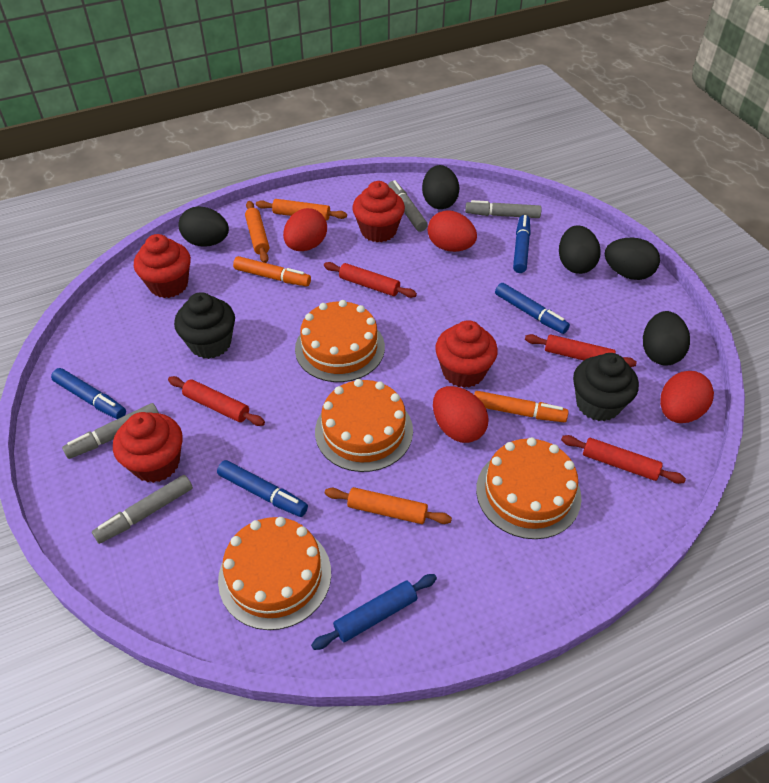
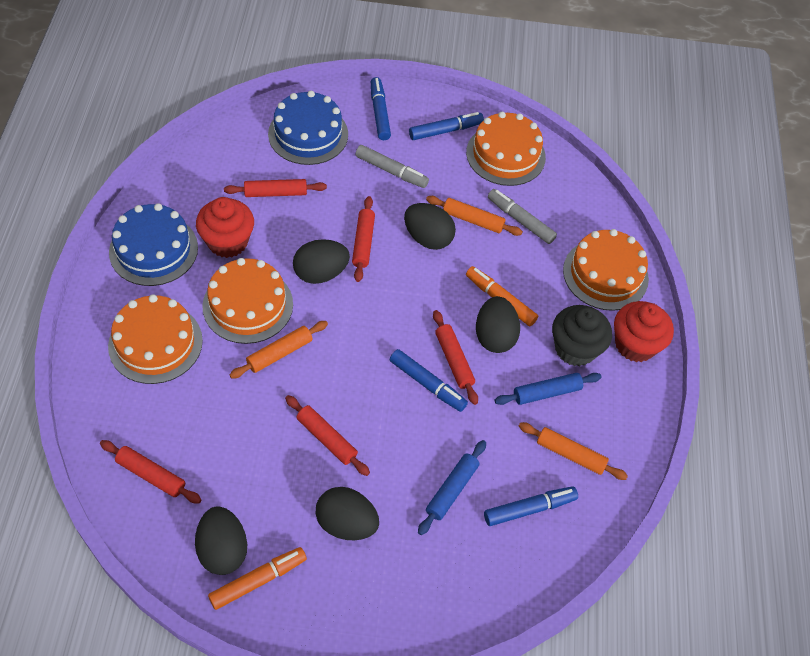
black cupcake: [174,292,235,359] [573,353,639,421] = 2 -> [552,305,612,366] = 1
blue cake: none = 0 -> [109,203,198,286] [268,91,348,165] = 2
blue rolling pin: [311,574,437,650] = 1 -> [418,440,486,535] [495,373,602,405] = 2
grey marker: [62,403,159,459] [92,475,193,544] [388,180,428,232] [465,200,541,218] = 4 -> [355,145,429,188] [488,189,557,244] = 2
red cupcake: [113,412,183,483] [134,234,191,298] [352,181,405,242] [435,320,498,388] = 4 -> [196,197,254,258] [614,301,674,362] = 2
red egg: [283,208,327,251] [428,210,477,252] [433,386,489,443] [660,371,714,423] = 4 -> none = 0
red rolling pin: [168,376,265,426] [324,262,417,298] [525,334,637,367] [561,435,686,484] = 4 -> [100,440,201,504] [224,179,327,197] [285,395,370,476] [352,196,375,282] [433,310,478,405] = 5

